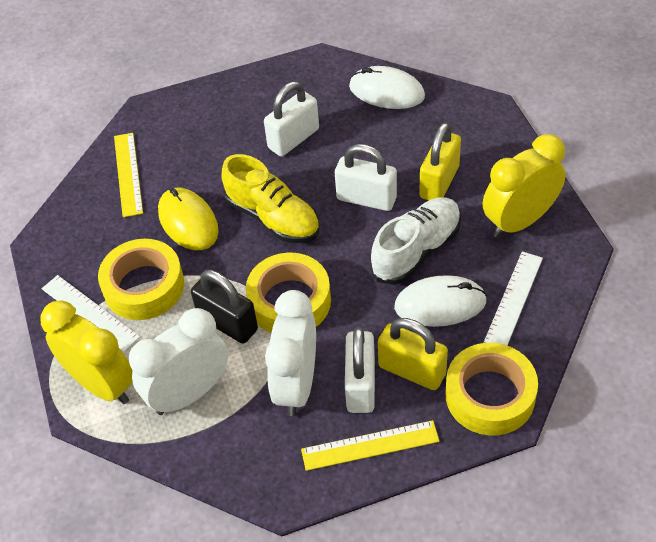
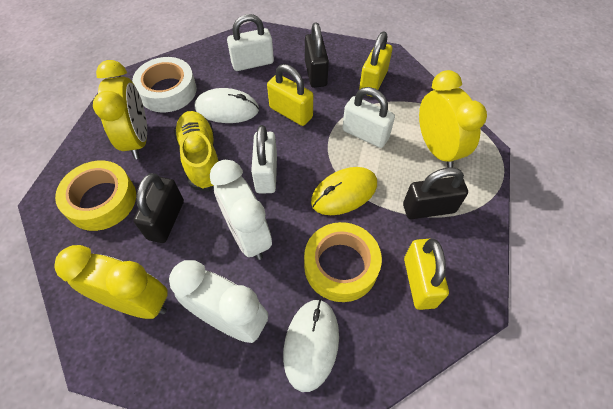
black padlock: [191,270,258,344] = 1 -> [133,173,184,243] [305,23,329,88] [403,167,468,219] = 3
white ruler: [42,275,140,352] [483,251,543,346] = 2 -> none = 0
white shoe: [370,197,461,285] = 1 -> none = 0
white tape: none = 0 -> [132,57,197,113] = 1
yellow clock: [41,300,133,404] [483,134,566,238] = 2 -> [54,245,168,319] [93,60,147,159] [419,70,487,167] = 3
yellow padlock: [378,318,448,390] [419,122,461,200] = 2 -> [267,64,313,126] [359,32,392,97] [404,238,449,310] = 3
yellow ruler: [114,133,143,217] [301,420,440,471] = 2 -> none = 0
yellow tape: [98,239,184,320] [246,253,331,333] [445,343,538,435] = 3 -> [55,161,136,231] [304,222,382,302] = 2

